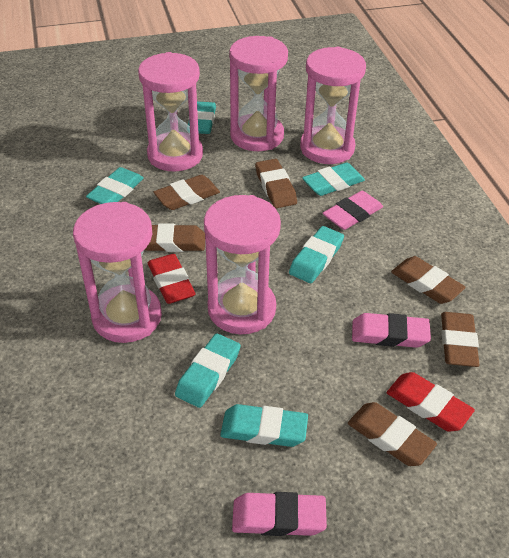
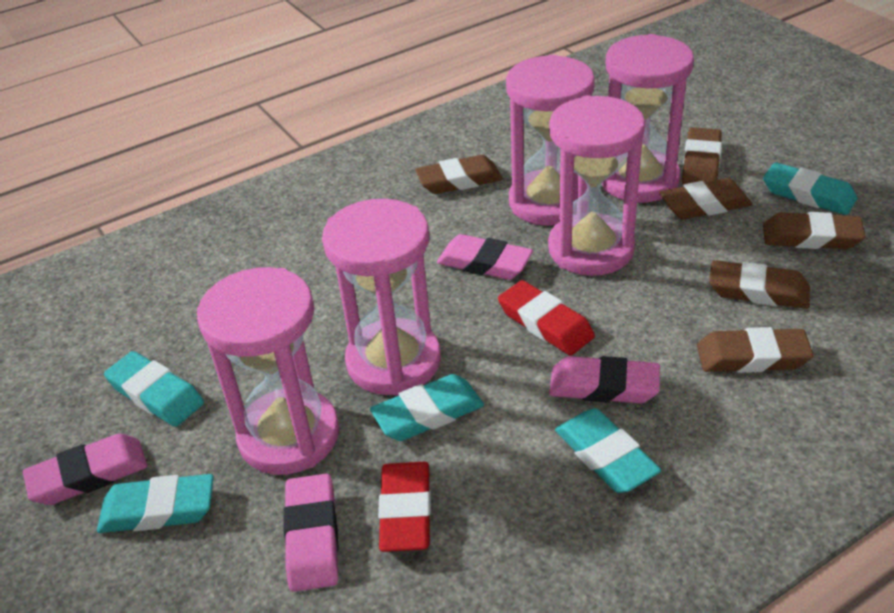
pink eraser: [232,492,327,536] [323,191,383,230] [352,313,431,348] = 3 -> [23,433,147,505] [283,474,338,592] [437,234,533,280] [549,356,660,403] = 4
turquoise eraser: [86,167,144,204] [175,333,241,408] [188,101,216,134] [220,404,308,447] [289,226,344,283] [302,162,365,196] = 6 -> [97,474,214,533] [104,351,204,427] [370,374,484,441] [555,408,661,493] [763,162,857,215] = 5

